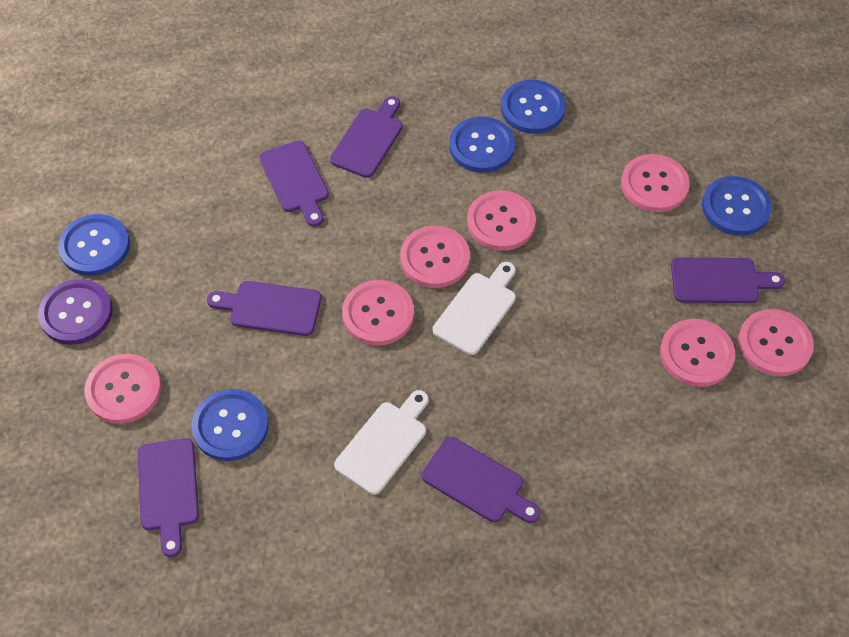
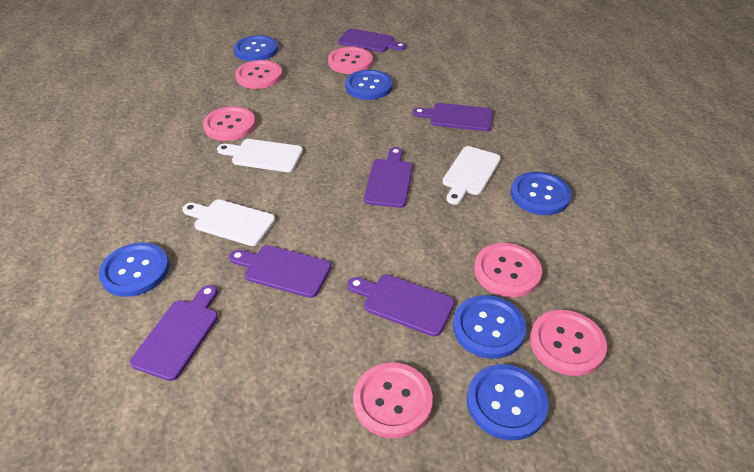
blue button: [58,214,130,276] [192,389,269,461] [449,116,515,173] [501,80,566,134] [702,176,772,236] = 5 -> [99,242,169,297] [234,35,278,61] [345,70,393,100] [453,295,526,359] [467,364,548,440] [511,172,571,215] = 6
pink button: [84,354,161,424] [342,280,414,346] [400,226,470,288] [467,190,536,251] [621,154,689,212] [660,319,735,387] [738,309,814,376] = 7 -> [203,106,256,141] [235,60,282,89] [328,47,373,74] [353,362,433,438] [474,243,542,297] [530,310,607,376] = 6
purple button: [38,279,113,345] = 1 -> none = 0
white cutting board: [334,390,429,495] [433,262,516,355] = 2 -> [182,199,275,246] [217,139,303,172] [442,146,501,205] = 3

